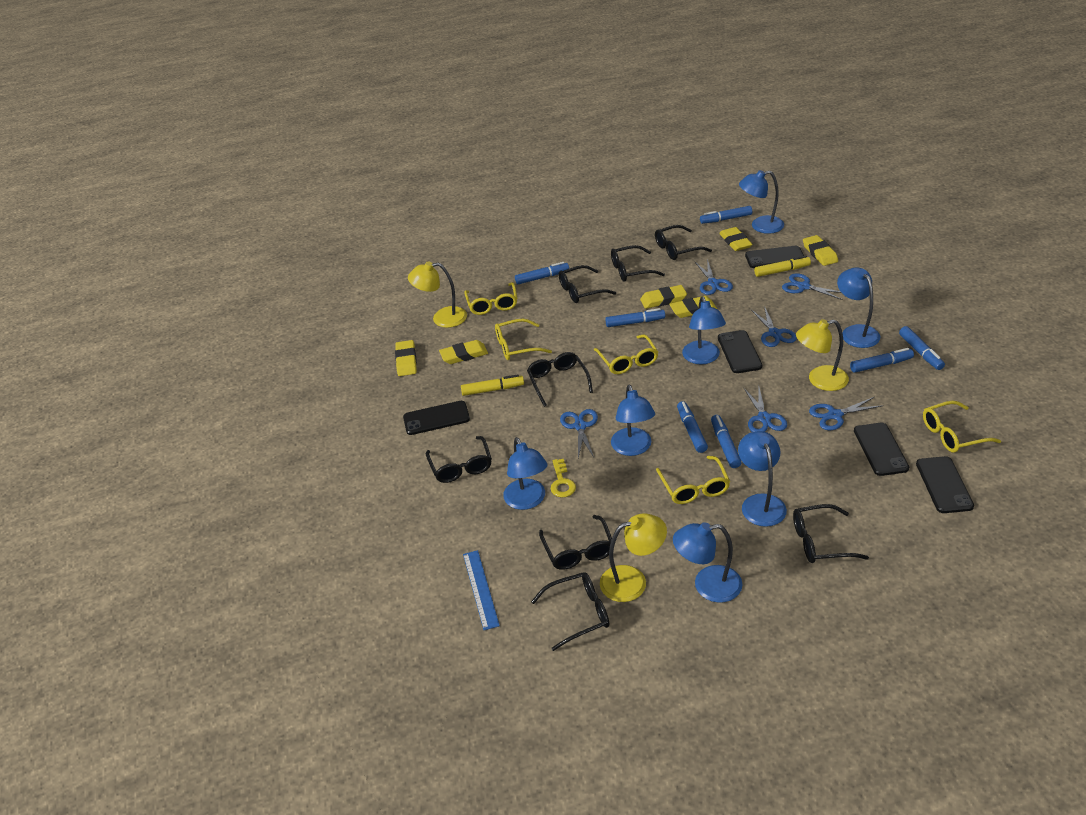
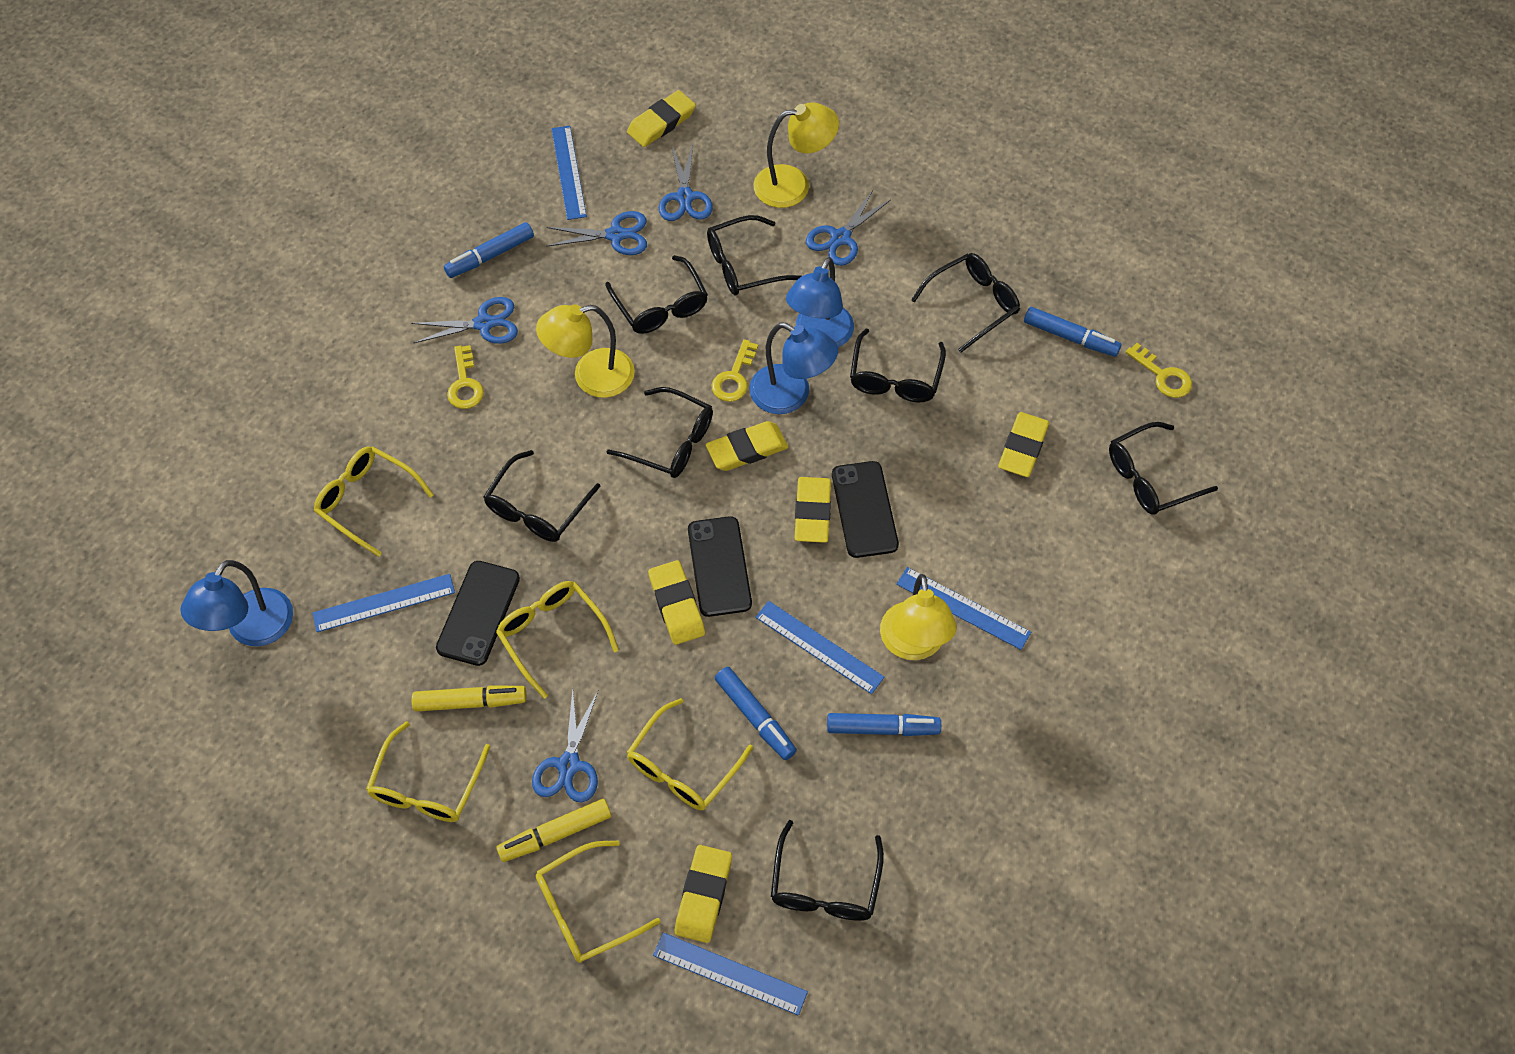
black phone: [403,401,470,435] [718,330,762,373] [745,246,804,268] [854,423,909,476] [916,456,974,513] = 5 -> [436,561,520,666] [688,516,752,617] [832,461,899,558] = 3
blue lamp: [503,437,548,510] [611,385,655,456] [673,522,743,603] [682,297,726,364] [738,431,787,527] [739,170,784,234] [837,267,880,348] = 7 -> [181,560,293,646] [749,323,838,414] [786,257,854,347] = 3
blue marker: [515,262,569,284] [605,308,665,327] [677,401,708,453] [700,206,752,224] [711,415,742,468] [850,348,914,373] [899,326,945,370] = 7 -> [444,222,534,278] [715,667,797,760] [827,713,941,736] [1024,307,1122,357] = 4
blue ruler: [463,550,500,630] = 1 -> [312,574,455,632] [551,126,587,220] [653,933,808,1016] [755,601,885,694] [896,567,1031,650] = 5
blue scissors: [560,409,598,458] [695,259,733,295] [743,387,787,432] [752,306,797,347] [782,273,843,300] [809,397,884,430] = 6 -> [411,297,518,344] [532,688,599,803] [547,211,647,255] [659,144,713,221] [806,190,890,266] = 5
yellow key: [551,459,576,497] = 1 -> [447,345,484,409] [712,339,758,402] [1125,343,1192,398] = 3

